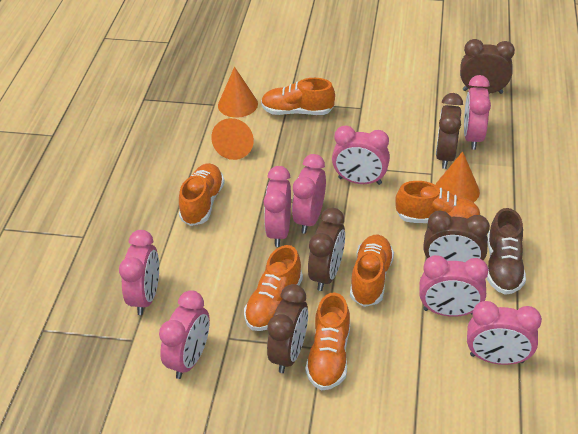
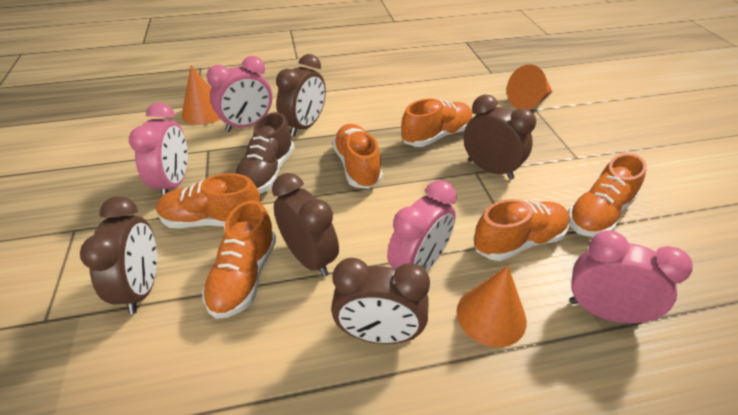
pink clock: [119,230,159,315] [159,290,210,379] [264,166,291,247] [292,154,326,234] [332,125,390,185] [419,255,489,317] [464,75,491,150] [467,301,542,365] = 8 -> [129,102,188,195] [207,56,272,132] [387,180,457,272] [569,231,692,324] = 4

